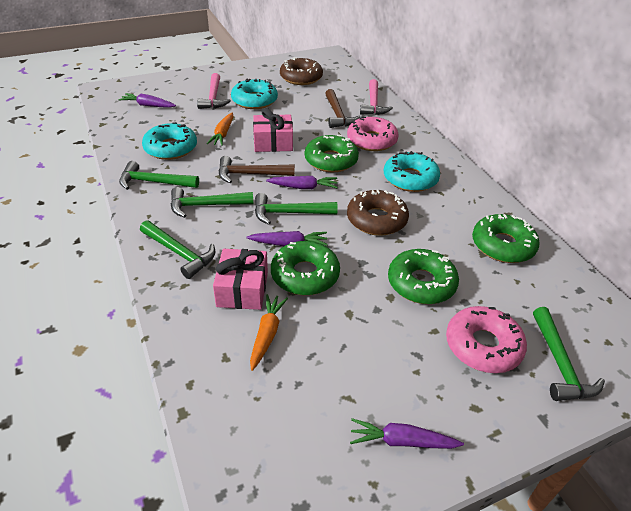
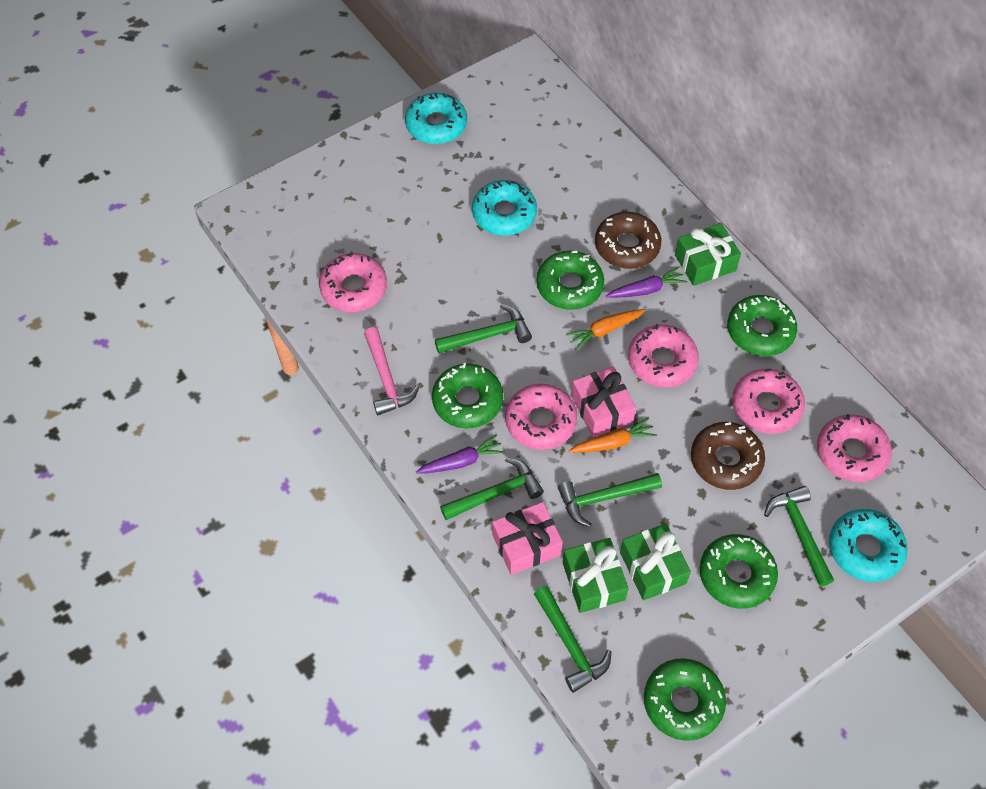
brown hammer: [219,156,295,183] [325,89,360,128] = 2 -> none = 0
green donut: [271,241,340,295] [305,135,359,172] [388,249,459,304] [472,214,540,263] = 4 -> [432,363,503,429] [537,251,604,310] [644,658,726,741] [699,534,778,609] [727,295,797,356] = 5
green gift: none = 0 -> [563,538,629,613] [620,523,691,600] [675,223,741,286] = 3
pink donut: [347,116,399,151] [446,306,527,373] = 2 -> [319,252,387,312] [505,384,577,450] [628,324,699,387] [732,368,805,434] [817,414,892,482] = 5
pink hammer: [197,73,231,109] [360,79,393,115] = 2 -> [364,327,419,415] = 1
purple carrot: [118,93,176,108] [247,231,328,246] [266,176,338,189] [350,418,464,449] = 4 -> [416,434,505,474] [606,266,687,298] = 2

